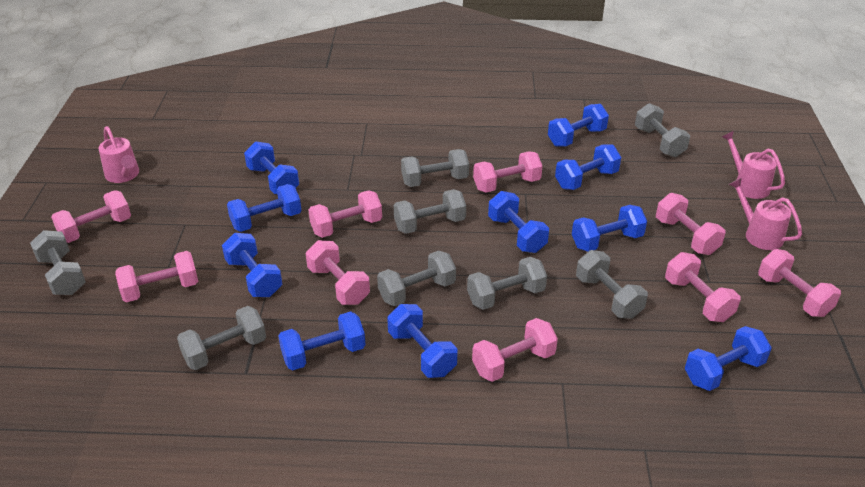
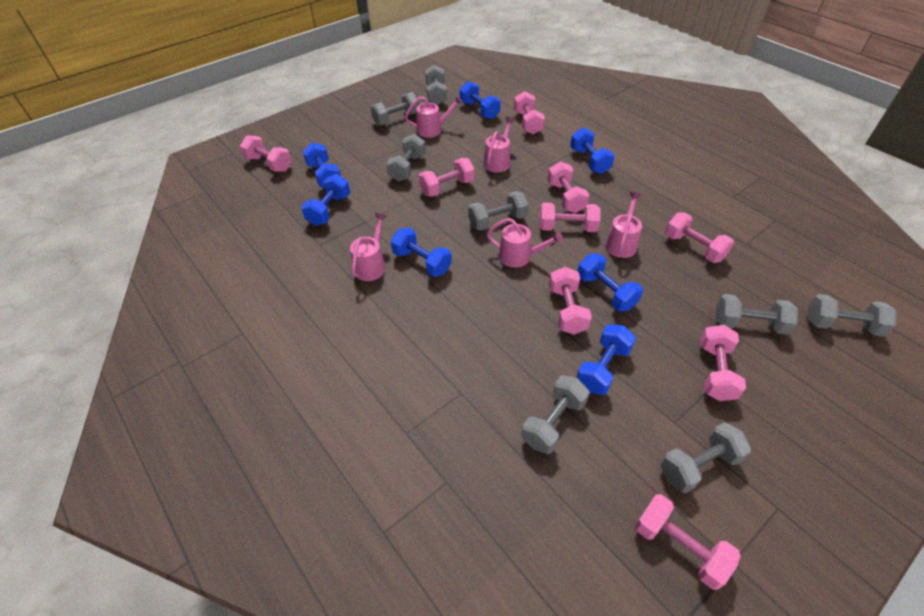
blue dumbbell: [222,233,282,297] [227,184,301,232] [244,141,299,194] [278,311,366,370] [387,304,458,378] [488,191,549,253] [548,104,609,147] [555,145,621,190] [572,205,647,252] [685,326,771,391] = 10 -> [301,174,350,226] [303,143,341,188] [391,228,452,277] [460,81,501,119] [570,127,615,174] [577,325,636,395] [578,254,643,312] = 7
pink watering can: [99,126,139,183] [722,131,785,199] [729,178,802,250] = 3 -> [350,213,387,281] [405,95,463,138] [484,117,515,172] [487,218,563,268] [605,192,642,258] = 5

